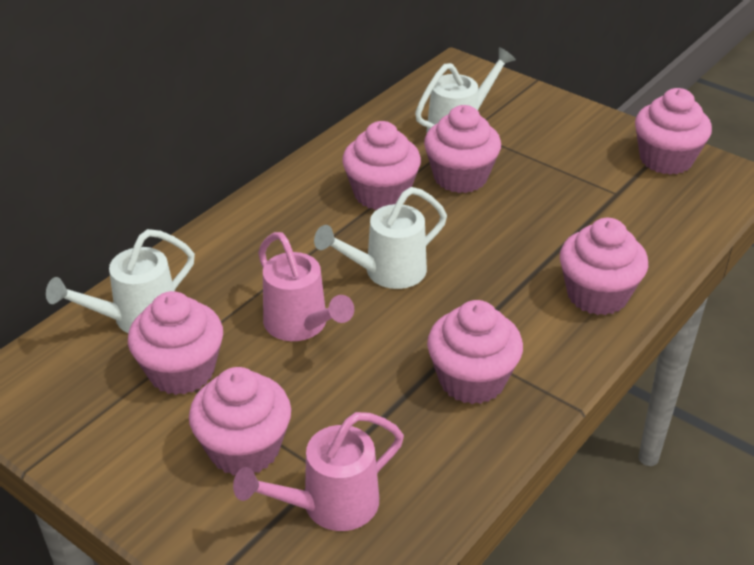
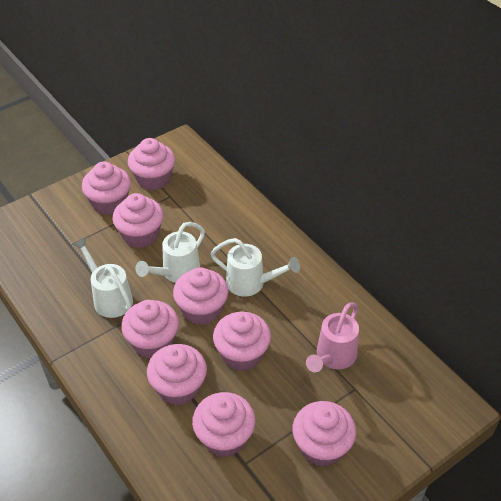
pink cupcake: [128,291,223,395] [189,367,291,476] [342,121,421,210] [424,105,501,193] [427,300,523,404] [560,218,648,315] [635,88,712,175] = 7 -> [82,162,131,215] [113,193,163,248] [121,300,179,358] [128,138,175,190] [147,344,207,405] [173,267,228,325] [192,392,255,457] [213,312,271,371] [292,401,356,466] = 9
pink watering can: [233,412,404,531] [258,232,354,341] = 2 -> [306,302,359,372] = 1

